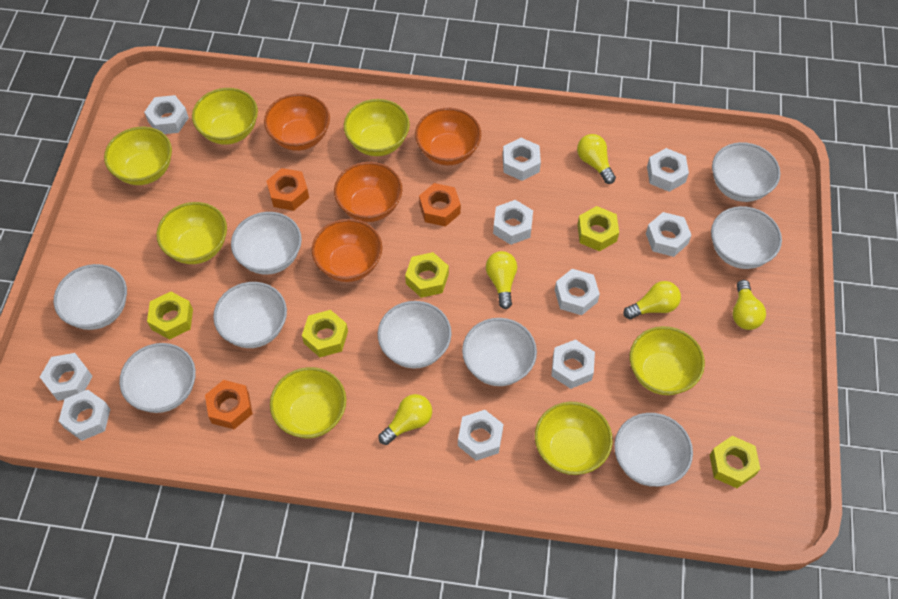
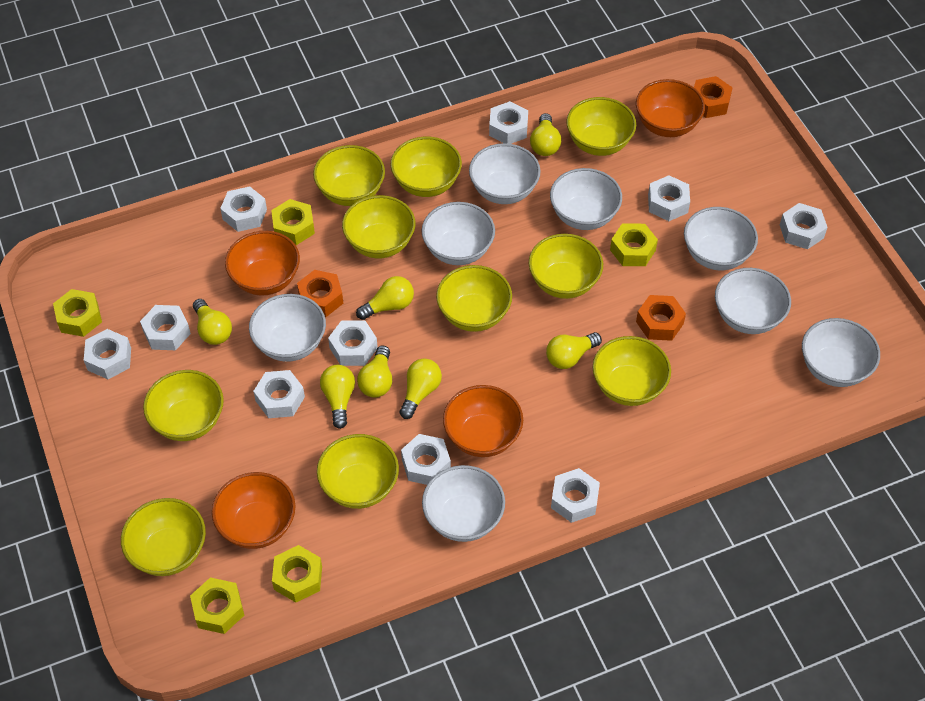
white bowl: [54,264,127,330] [119,343,196,413] [213,282,287,348] [231,212,302,275] [378,301,452,369] [462,318,537,386] [614,413,693,487] [711,206,782,269] [712,142,780,202] = 9 -> [249,294,326,362] [422,202,495,265] [422,465,505,542] [469,143,541,204] [550,168,622,230] [684,207,758,270] [715,268,791,334] [802,318,880,387] = 8
yellow bowl: [104,127,172,185] [156,202,227,264] [192,88,258,145] [270,367,346,438] [344,99,410,156] [535,402,613,475] [630,326,705,395] = 7 -> [121,498,206,576] [143,370,224,441] [313,145,385,206] [317,434,399,509] [342,195,415,258] [390,136,462,197] [436,265,512,332] [529,234,603,299] [566,97,636,156] [593,336,671,406] = 10
yellow light bulb: [378,394,432,445] [486,251,517,309] [577,134,616,184] [624,281,681,319] [732,280,766,330] = 5 -> [193,299,232,345] [320,365,355,429] [356,276,414,320] [357,346,392,398] [400,359,442,419] [530,113,561,156] [546,332,602,369] = 7

